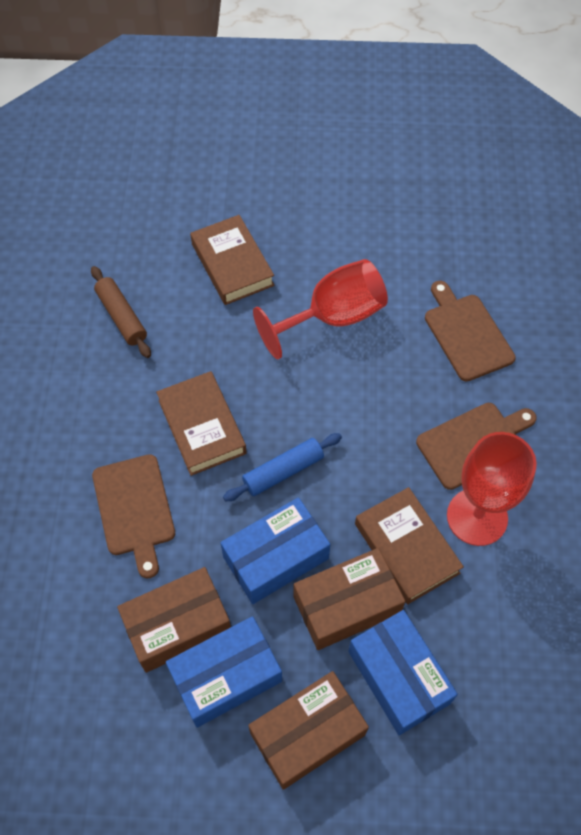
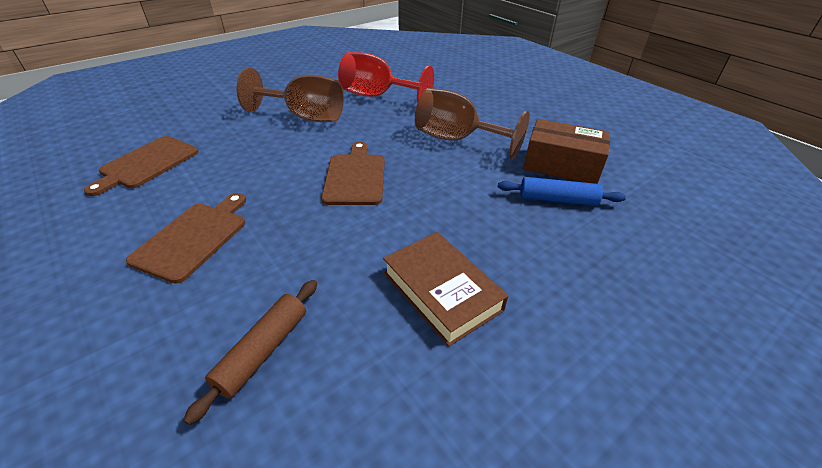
blue box: [166,616,282,728] [221,497,330,604] [348,610,458,735] = 3 -> none = 0
brown book: [156,371,247,476] [190,215,275,305] [355,487,464,604] = 3 -> [383,232,508,346] = 1
brown box: [117,567,231,673] [248,671,369,790] [294,548,406,650] = 3 -> [523,119,610,184] = 1
brown goblet: none = 0 -> [237,68,344,122] [415,88,530,160] = 2
red goblet: [253,259,388,359] [447,432,537,546] = 2 -> [338,52,434,103] = 1

